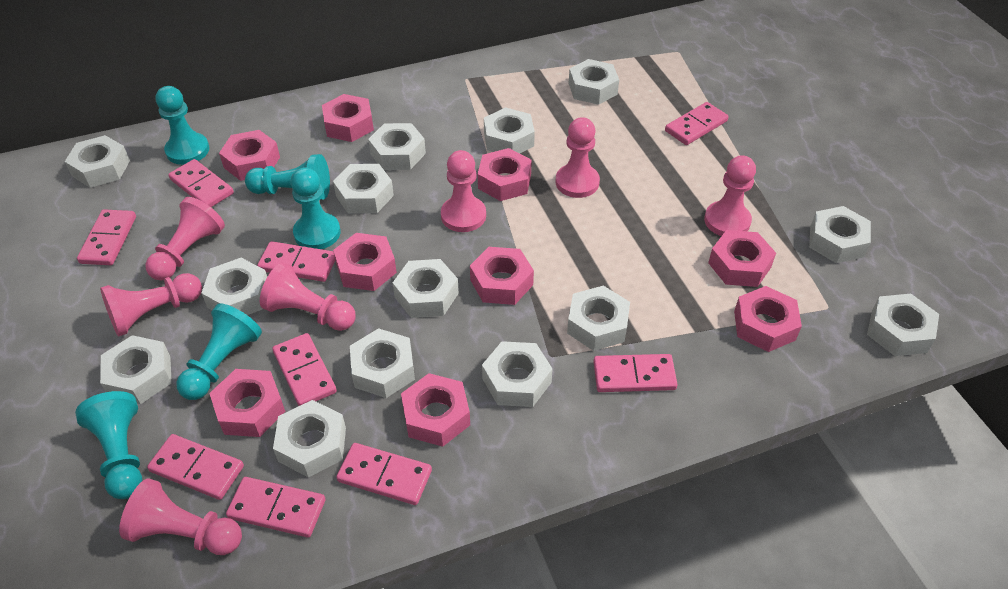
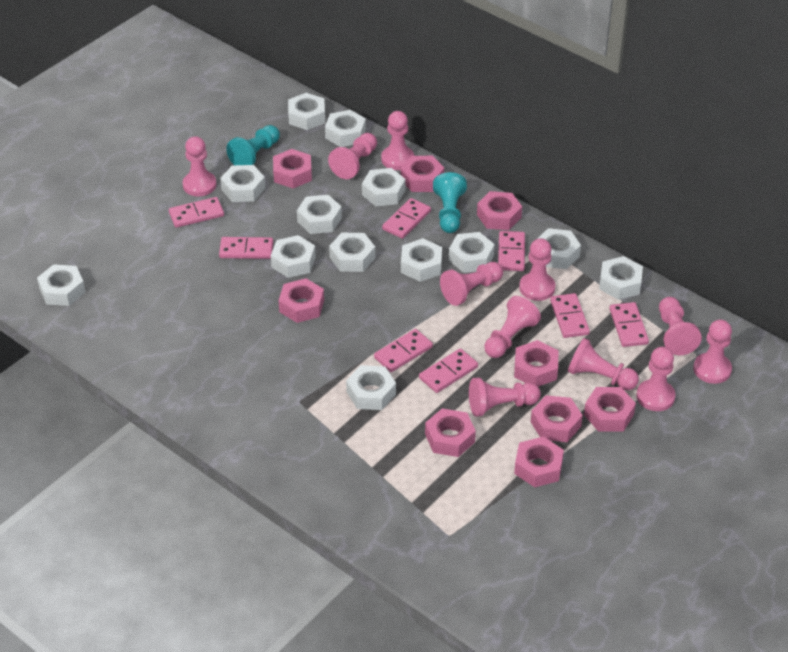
pink domino: [77,209,136,265] [147,434,244,500] [168,159,234,207] [226,477,325,537] [257,241,335,282] [272,333,337,406] [336,443,432,505] [593,354,678,392] [665,102,729,145] = 9 -> [169,197,224,228] [219,237,273,259] [374,329,433,372] [382,198,431,239] [419,348,478,393] [498,231,525,271] [550,293,590,338] [610,302,649,347] = 8
pink pawn: [100,273,202,336] [119,479,242,555] [146,197,225,281] [260,262,356,331] [441,150,486,232] [556,117,600,198] [704,155,756,236] = 7 -> [183,136,217,196] [328,133,377,179] [381,111,414,170] [440,262,503,306] [469,378,541,417] [484,296,541,358] [519,238,555,301] [568,338,639,390] [636,347,675,411] [659,297,702,355] [693,320,732,384] = 11
turquoise pawn: [75,391,142,499] [155,86,209,165] [176,303,262,400] [245,154,330,200] [291,167,341,249] = 5 -> [226,125,280,165] [433,172,467,233] = 2
white nut: [65,135,130,188] [100,335,172,404] [202,258,267,315] [273,400,346,478] [333,164,394,214] [350,328,415,398] [368,123,426,170] [393,259,459,318] [482,341,553,407] [484,107,535,153] [567,286,630,351] [568,59,619,105] [809,206,871,263] [867,294,939,356] = 14 -> [37,264,85,306] [220,165,265,202] [271,235,316,278] [288,93,325,130] [297,195,342,234] [325,110,366,147] [329,233,375,272] [346,365,396,410] [362,168,405,206] [401,238,442,282] [449,232,494,273] [537,228,581,269] [599,256,643,300] = 13

